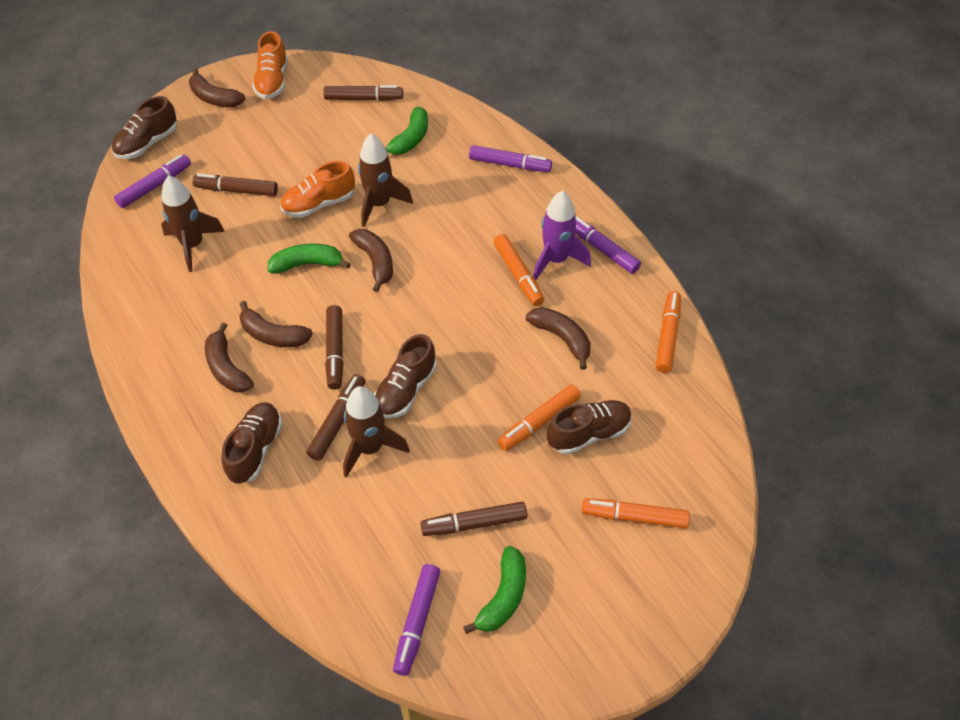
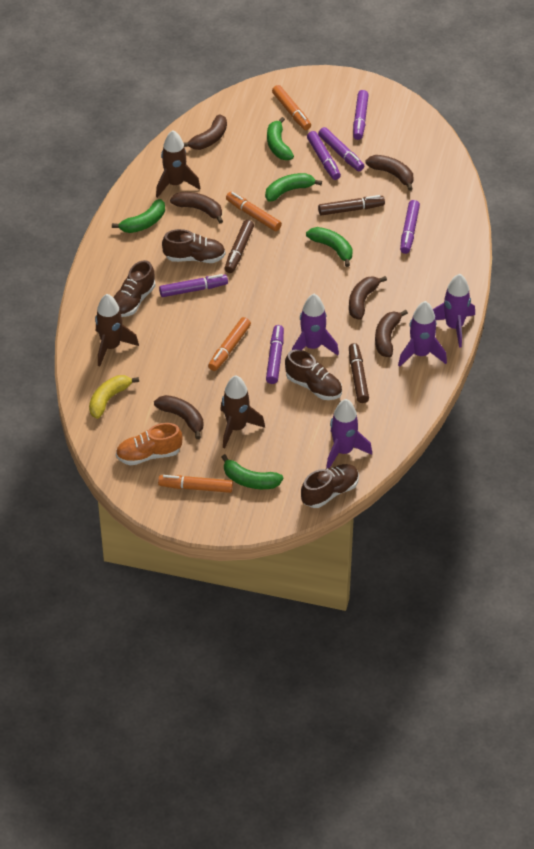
brown banana: [189,69,245,107] [205,322,254,392] [239,301,313,347] [349,229,393,292] [526,307,591,370] = 5 -> [154,395,203,439] [170,192,223,223] [184,115,227,150] [349,276,387,320] [365,155,413,191] [375,310,408,357] = 6
brown marker: [192,174,278,196] [307,374,366,461] [323,85,403,101] [325,305,344,390] [420,502,527,536] = 5 -> [225,220,254,273] [318,195,385,216] [349,343,369,403] = 3
green banana: [267,244,350,274] [385,107,428,155] [463,546,526,634] = 3 -> [112,199,165,233] [222,454,283,489] [265,173,322,202] [267,117,294,160] [306,227,353,267] = 5
orange shoe: [252,31,288,99] [280,161,355,218] = 2 -> [116,423,182,465] = 1
purple marker: [114,155,191,208] [393,564,440,676] [469,145,552,172] [575,216,641,274] = 4 -> [159,274,228,297] [266,325,284,384] [307,131,341,180] [318,127,364,171] [353,90,369,140] [400,200,420,254] = 6
purple rocket: [533,191,591,281] = 1 -> [292,294,339,355] [326,399,372,469] [398,301,447,367] [433,274,475,348] = 4
yellow banana: none = 0 -> [89,375,139,419] = 1

